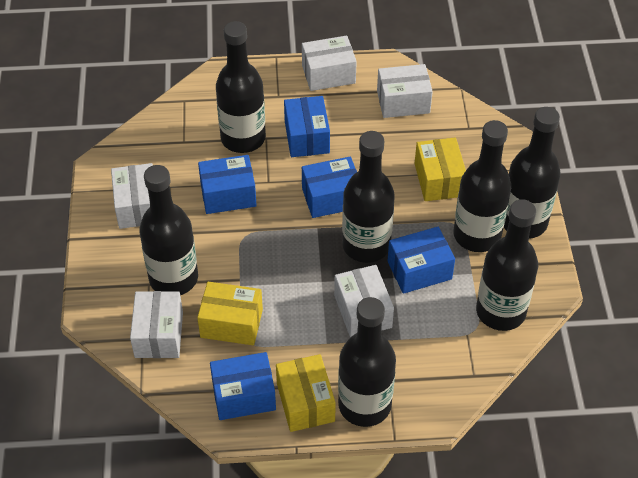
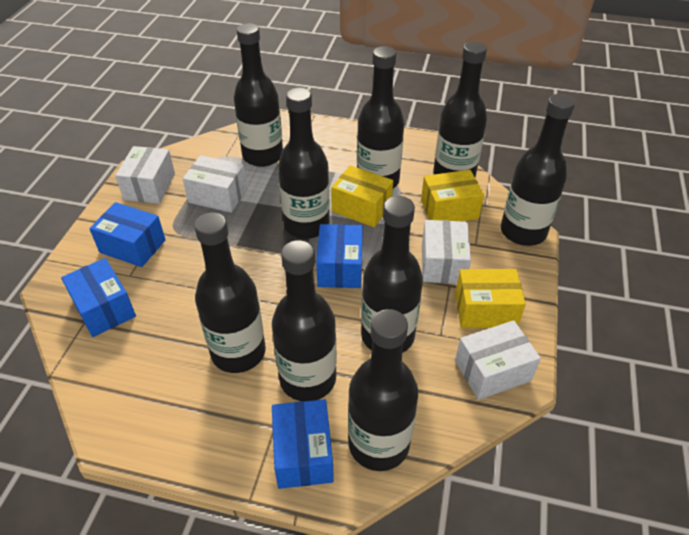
black bottle: [139,165,198,295] [216,21,266,153] [338,297,396,427] [342,131,395,263] [454,120,511,252] [476,199,538,331] [504,107,561,239] = 7 -> [194,212,266,373] [234,23,283,167] [272,240,337,401] [278,87,330,239] [348,309,418,471] [357,46,404,188] [361,196,423,353] [433,41,487,177] [501,94,575,246] = 9
blue box: [198,155,257,214] [210,352,276,420] [284,96,330,157] [302,157,357,218] [388,227,455,294] = 5 -> [61,258,136,337] [89,202,166,267] [272,399,334,489] [316,224,363,288] = 4
white box: [111,163,153,229] [130,291,183,358] [302,36,357,91] [334,265,394,337] [377,64,433,118] = 5 -> [115,146,175,204] [183,155,247,213] [422,220,471,284] [455,320,541,400] = 4

